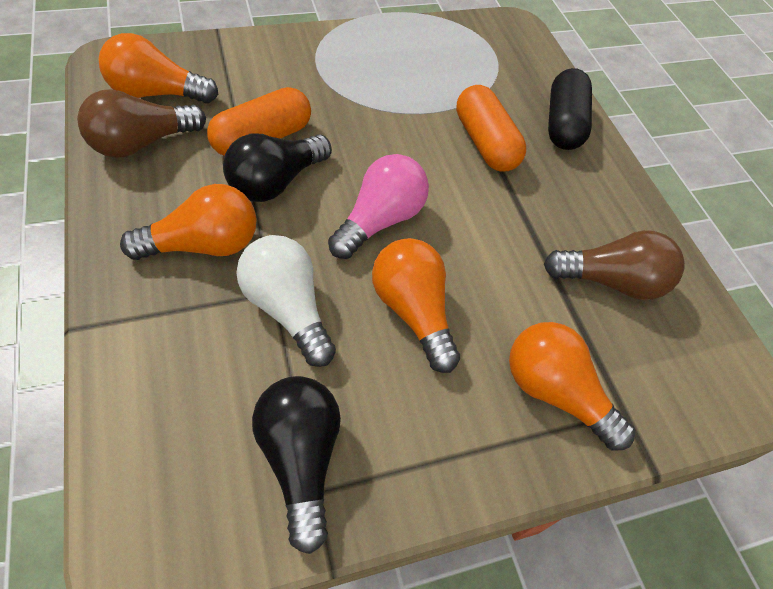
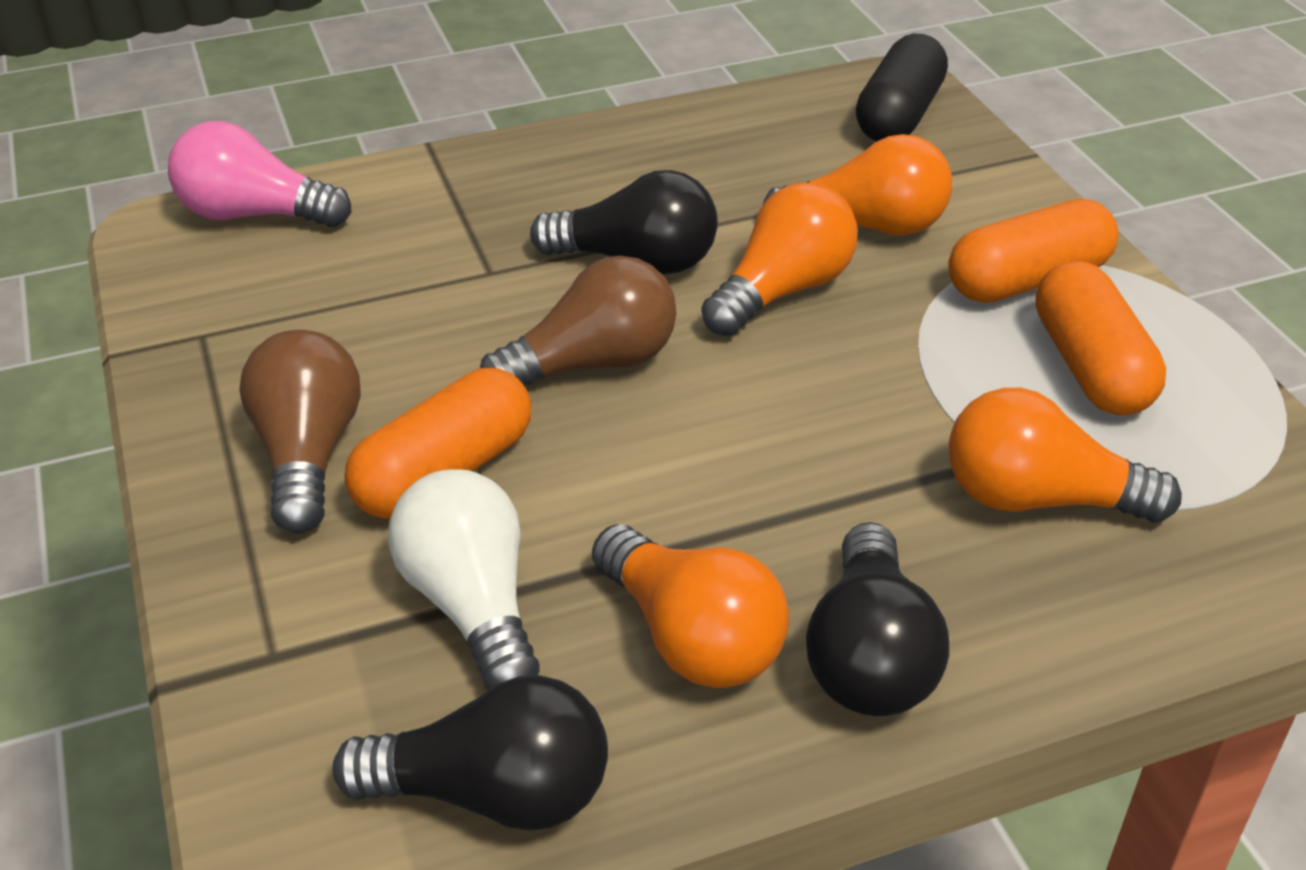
black light bulb: [223,134,332,202] [252,376,341,554] = 2 -> [332,675,608,830] [530,170,718,274] [806,522,949,716] = 3
orange capsule: [207,87,311,156] [456,85,526,172] = 2 -> [345,368,531,519] [948,199,1119,303] [1035,261,1166,415] = 3

